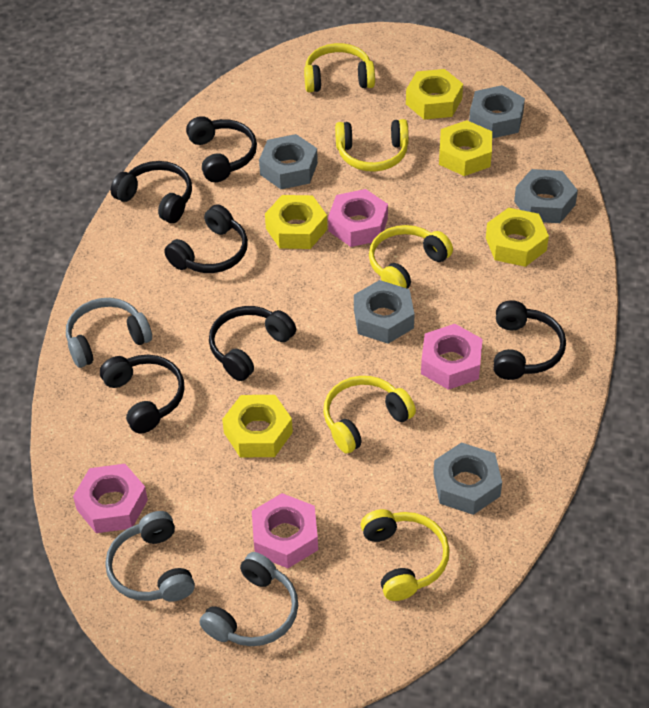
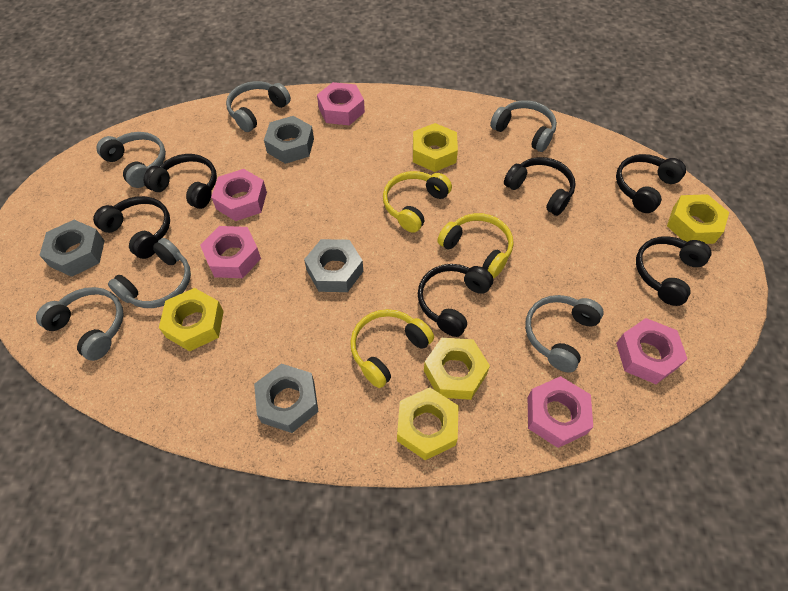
grey headphones: [66,298,152,368] [105,511,195,602] [199,552,298,646] = 3 -> [36,287,124,361] [96,132,166,188] [108,238,191,308] [226,81,291,132] [490,100,557,152] [525,295,604,373] = 6
grey nut: [259,134,318,189] [354,280,415,344] [433,442,502,515] [469,85,525,138] [514,169,578,223] = 5 -> [39,220,104,277] [254,364,319,433] [264,116,314,164] [304,239,363,292] = 4
pink nut: [73,464,148,533] [252,493,318,568] [328,189,388,247] [421,324,483,390] = 4 -> [200,226,261,278] [211,169,267,221] [317,82,365,125] [528,376,593,448] [616,318,687,384] = 5
yellow headphones: [304,43,375,92] [323,376,416,453] [335,119,409,172] [361,509,450,601] [369,225,453,289] = 5 -> [350,309,434,388] [383,171,452,233] [437,213,514,278] = 3

